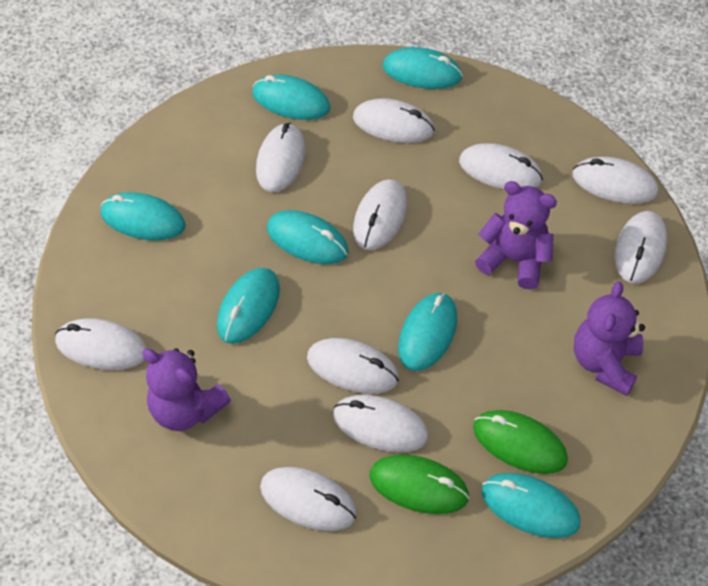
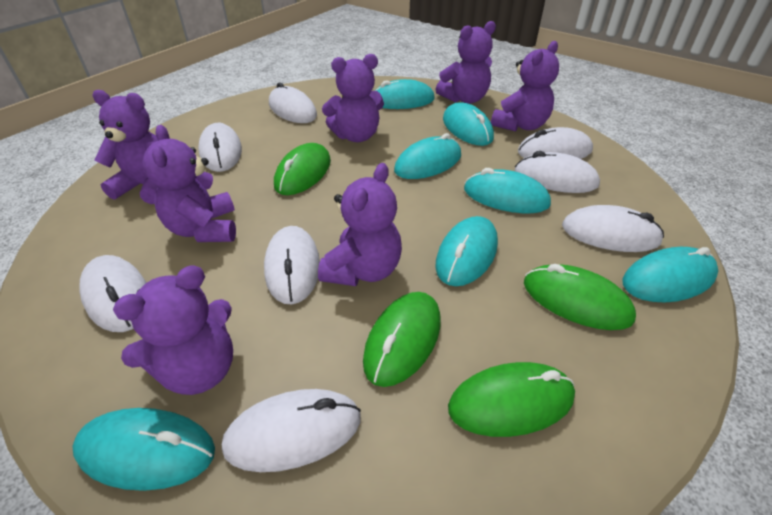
green mouse: [369,455,470,514] [473,410,568,474] = 2 -> [274,143,331,195] [363,292,441,387] [448,362,575,437] [524,264,636,330] = 4
purple teddy bear: [142,348,231,431] [475,181,557,290] [574,282,645,396] = 3 -> [92,90,158,204] [113,266,233,395] [143,125,236,242] [318,163,402,286] [322,54,384,142] [436,21,496,104] [491,41,559,132] = 7
white mouse: [55,318,147,370] [256,123,306,192] [260,467,357,531] [307,338,399,394] [333,394,429,452] [353,98,435,143] [353,179,407,250] [459,143,543,190] [573,157,658,204] [615,211,667,284] = 10 -> [80,255,146,332] [198,123,242,172] [222,389,361,472] [264,226,320,304] [269,82,317,123] [514,151,600,193] [518,127,593,159] [562,205,664,252] = 8

